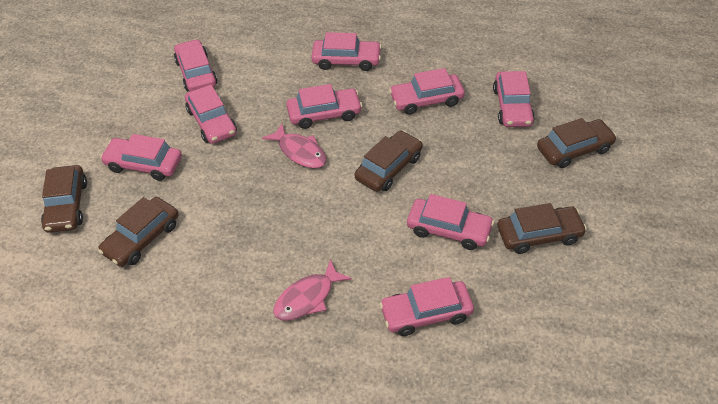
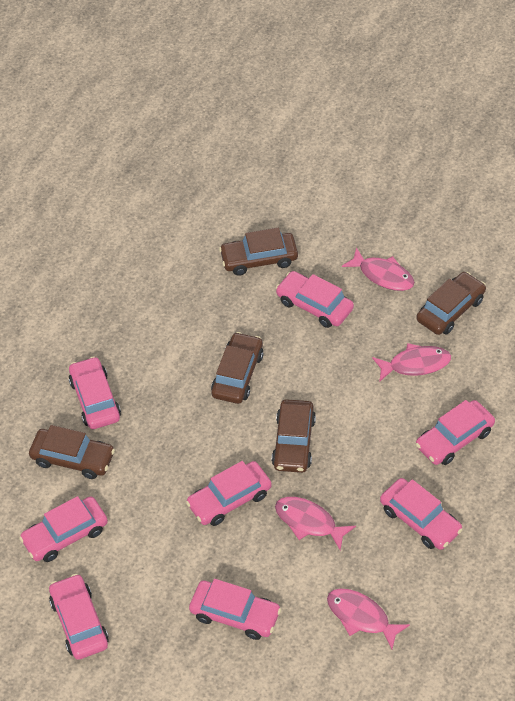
pink car: [100,134,182,181] [174,39,217,92] [185,85,237,144] [286,84,362,129] [311,32,382,71] [379,277,474,336] [389,68,465,115] [407,194,494,250] [493,71,535,127] = 9 -> [19,496,108,562] [49,574,109,660] [69,356,121,429] [186,461,272,526] [189,579,281,640] [276,271,354,328] [380,478,463,550] [416,400,495,465] = 8
pink fish: [262,124,327,168] [273,259,352,321] = 2 -> [275,497,356,550] [327,589,410,649] [342,247,415,291] [372,343,451,382] = 4

